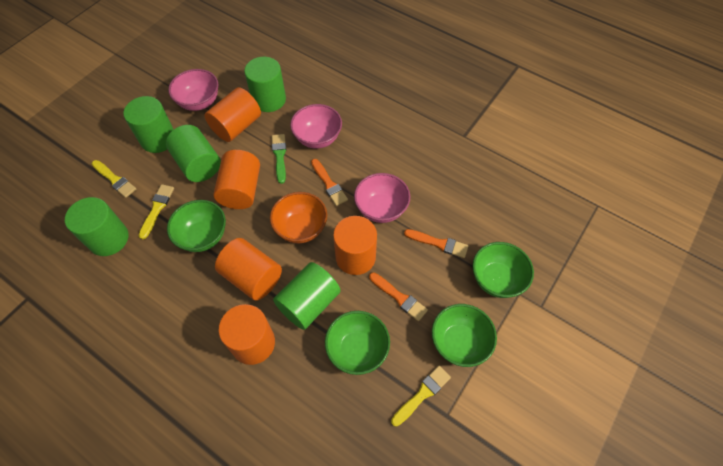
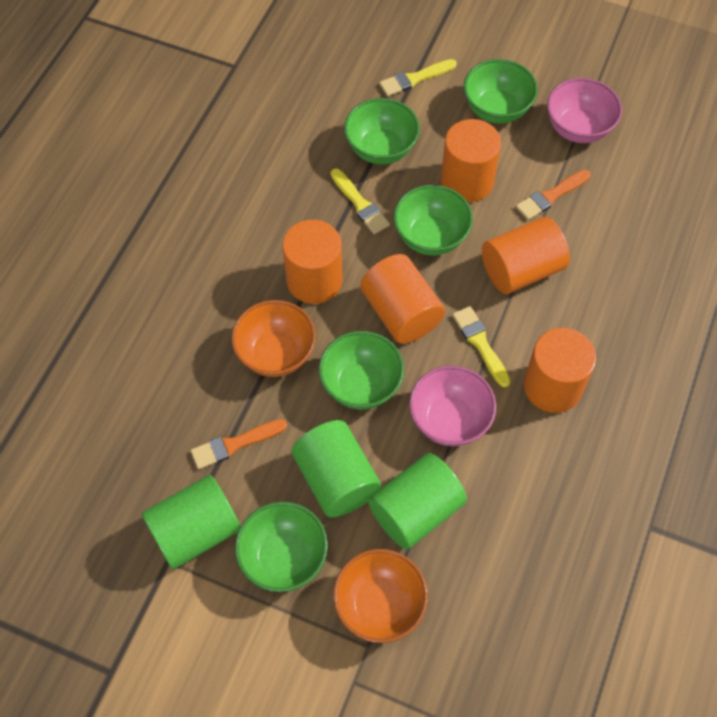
green bowl: [167,200,226,252] [325,311,390,375] [432,304,497,367] [472,242,534,298] = 4 -> [235,502,328,592] [319,331,404,410] [344,98,420,164] [394,185,473,255] [464,59,538,124] = 5
green brush: [272,134,286,184] = 1 -> none = 0
green cylinder: [65,197,128,256] [123,96,174,153] [166,125,221,182] [244,57,286,112] [273,262,340,330] = 5 -> [142,475,241,569] [292,420,381,518] [368,453,467,550] = 3
orange bowl: [270,192,327,243] = 1 -> [231,300,316,377] [333,549,428,643] = 2
orange brush: [311,159,348,206] [369,272,428,321] [404,229,468,258] = 3 -> [191,419,287,469] [516,170,591,220] = 2
pink bowl: [168,69,218,111] [290,104,342,149] [354,173,410,223] = 3 -> [409,365,496,446] [547,78,622,143] = 2

